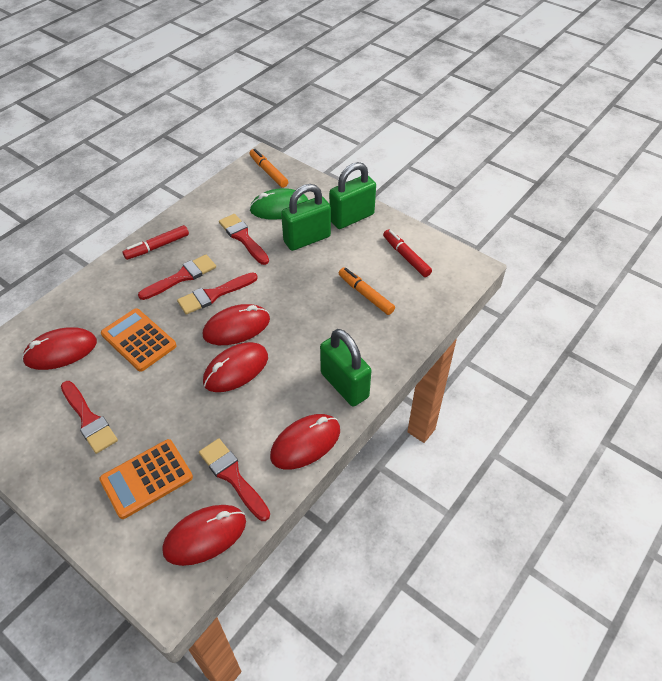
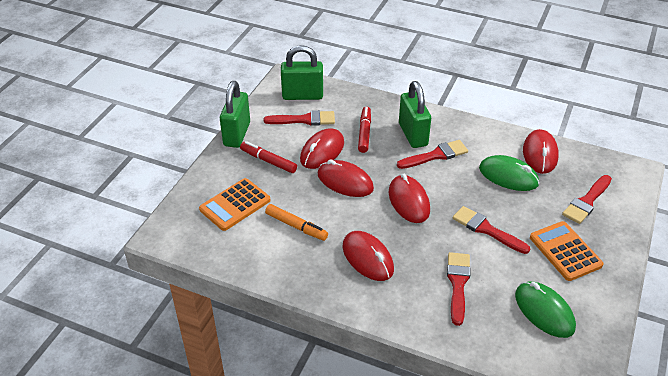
green mouse: [249,188,308,220] = 1 -> [479,155,539,191] [515,281,576,338] = 2
orange marker: [250,149,288,188] [339,267,395,315] = 2 -> [265,204,328,241] = 1

